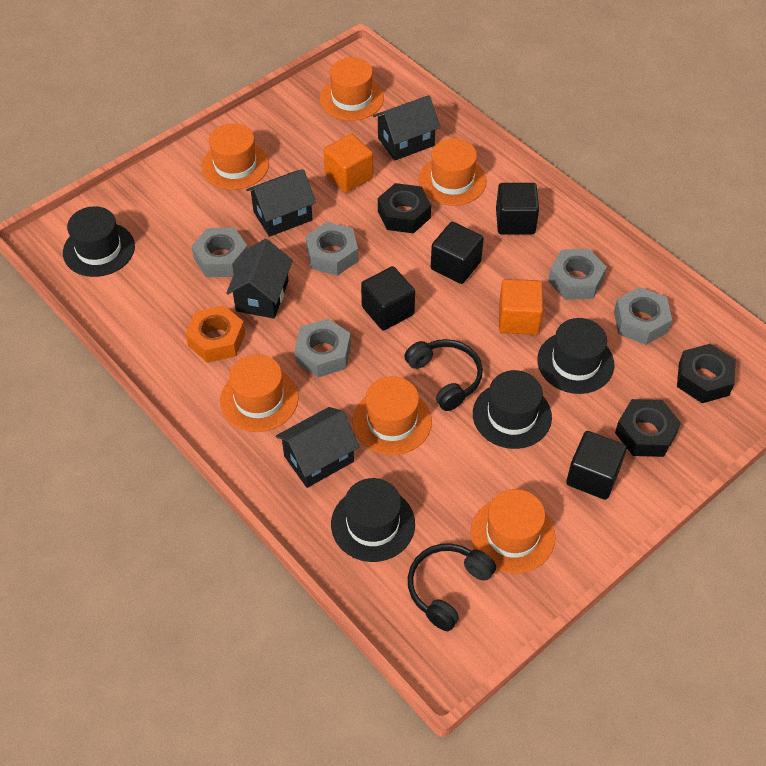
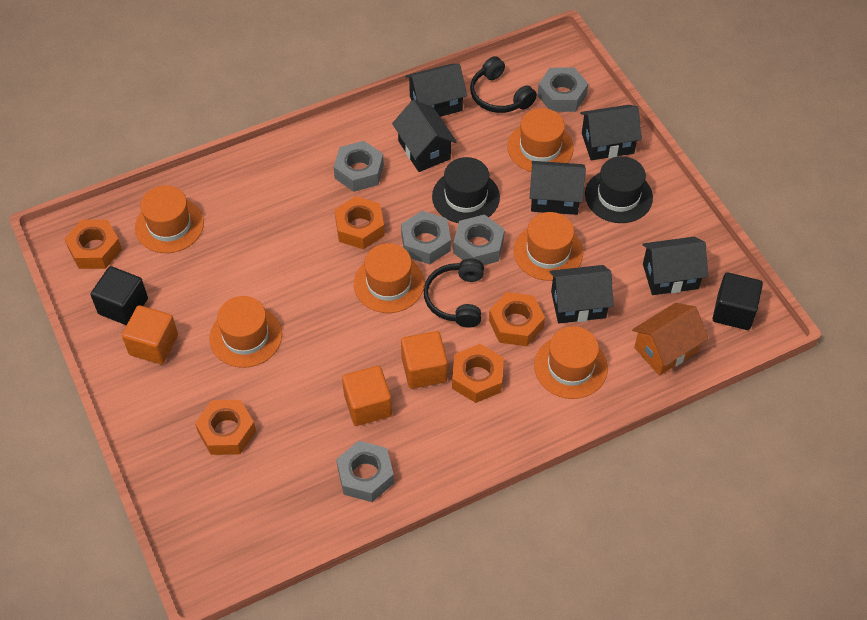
black cube: [361,266,415,331] [431,222,484,284] [496,183,539,235] [566,431,627,500] = 4 -> [90,266,148,325] [713,272,763,330] = 2
black hat: [63,206,135,277] [331,478,415,562] [473,370,552,449] [537,318,614,394] = 4 -> [432,157,500,223] [585,156,653,223] = 2
black house: [226,239,293,319] [246,169,316,237] [276,407,360,488] [373,95,440,160] = 4 -> [392,100,457,172] [405,64,467,117] [530,161,586,215] [549,265,614,324] [580,105,642,160] [642,236,708,295] = 6
black nut: [378,183,431,233] [615,399,681,457] [677,344,736,403] = 3 -> none = 0
orange cube: [324,134,373,193] [499,279,543,335] = 2 -> [122,305,178,364] [342,366,392,426] [401,331,448,389] = 3
orange house: none = 0 -> [632,303,709,376] = 1
orange nut: [185,305,245,363] = 1 -> [65,220,122,269] [195,400,256,455] [335,196,385,249] [452,344,504,403] [489,292,545,346] = 5

